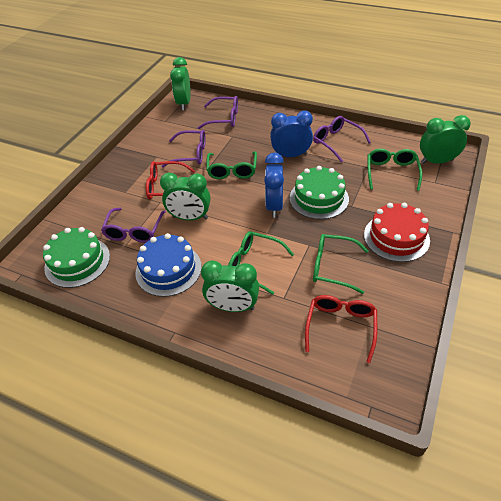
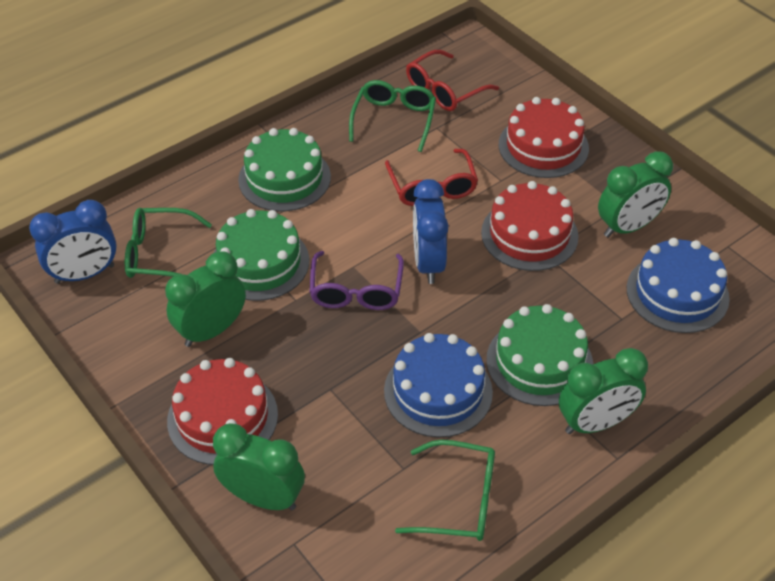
blue cake: [135,233,202,297] = 1 -> [384,333,493,437] [627,238,730,333] = 2
green cake: [43,227,110,288] [290,166,349,219] = 2 -> [214,209,309,301] [238,128,331,211] [486,304,593,406] = 3
green glasses: [207,151,257,179] [228,231,294,295] [313,234,369,294] [368,149,422,191] = 4 -> [125,208,212,278] [349,80,436,152] [395,440,495,541] = 3
purple glasses: [101,208,166,243] [162,130,206,167] [198,96,238,129] [313,116,371,162] = 4 -> [310,251,404,310] = 1
red cake: [364,203,430,262] = 1 -> [167,358,278,465] [481,181,579,271] [499,97,589,178] = 3

